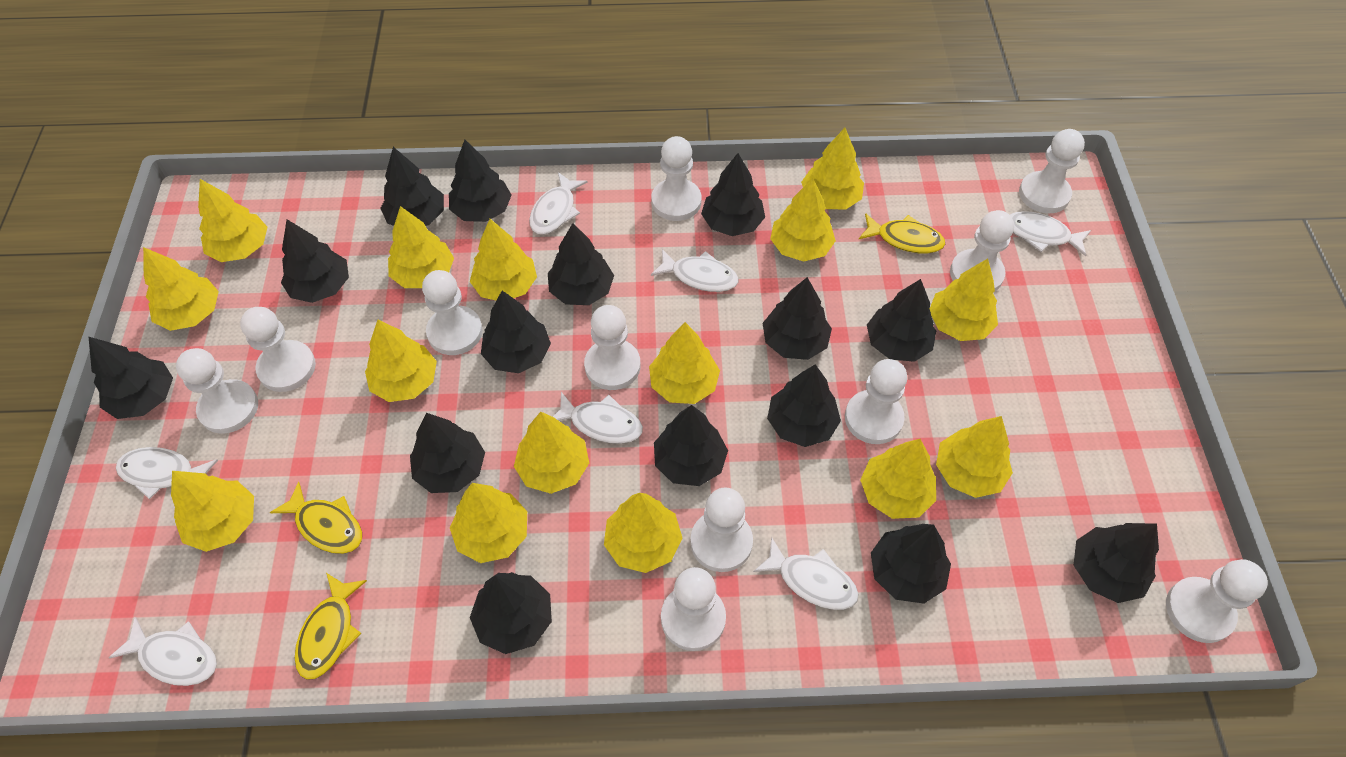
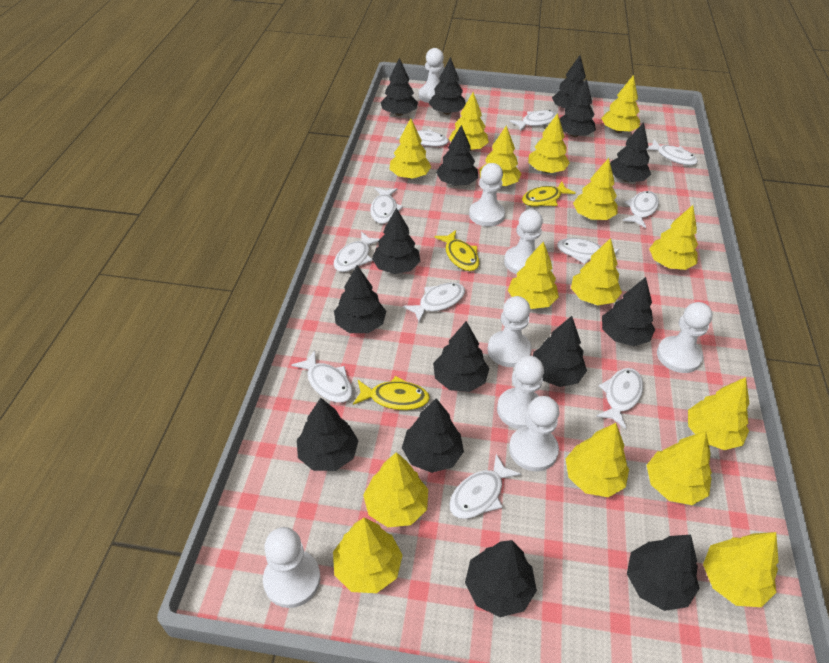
white fish: [109,617,217,686] [116,447,218,499] [529,172,588,235] [553,392,643,444] [651,249,738,292] [753,537,858,610] [1010,211,1091,257] = 7 -> [291,350,353,403] [334,231,380,272] [370,187,403,224] [396,128,448,147] [403,282,465,323] [449,454,521,519] [510,110,557,131] [557,238,620,264] [596,368,643,429] [623,191,659,228] [647,140,698,165] = 11
white pawn: [176,348,258,434] [240,307,316,392] [422,270,483,355] [584,305,641,390] [651,136,701,221] [661,567,726,651] [690,487,753,572] [845,359,907,444] [950,210,1014,293] [1019,129,1085,213] [1166,559,1268,643] = 11 -> [263,527,320,608] [419,48,444,103] [469,163,505,227] [488,296,532,367] [497,356,544,429] [504,209,543,274] [509,396,559,471] [657,302,713,373] = 8

